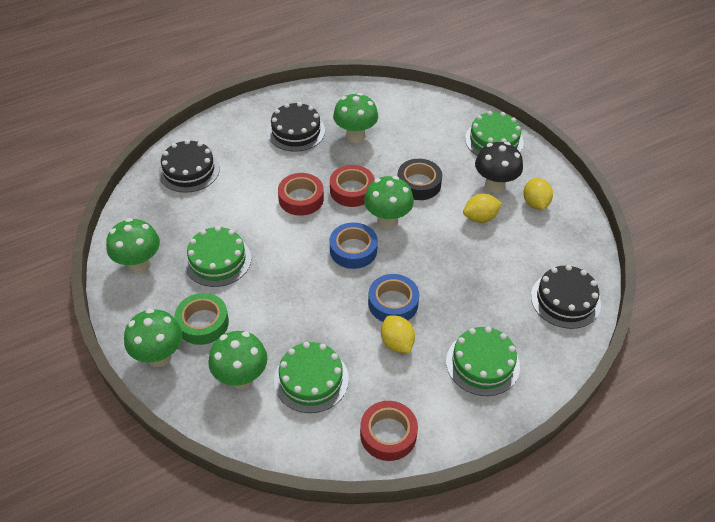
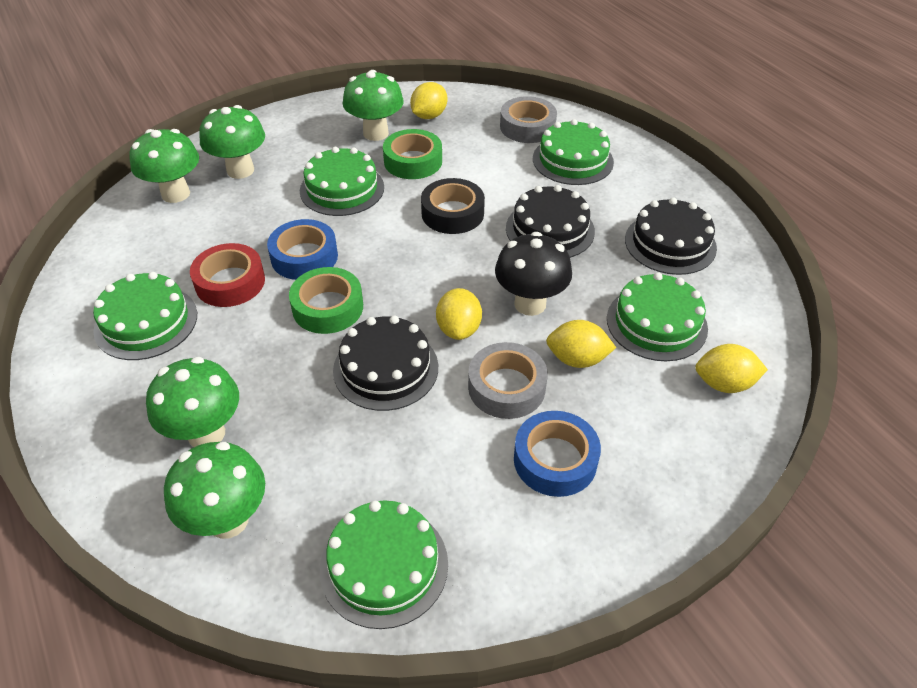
green cake: [184,226,251,287] [274,342,349,413] [446,327,520,396] [465,111,524,156] = 4 -> [93,272,197,360] [300,147,384,216] [320,500,448,629] [533,119,614,185] [607,272,708,361] = 5
green tape: [175,293,229,345] = 1 -> [289,267,363,334] [383,129,442,179] = 2
grey tape: none = 0 -> [468,342,548,419] [500,96,557,143] = 2
red tape: [278,173,324,216] [330,165,375,207] [360,401,418,461] = 3 -> [190,243,265,307] = 1
yellow lemon: [381,315,415,353] [463,194,502,223] [523,178,553,210] = 3 -> [410,82,447,119] [436,288,482,340] [546,320,616,368] [695,344,768,393] = 4

